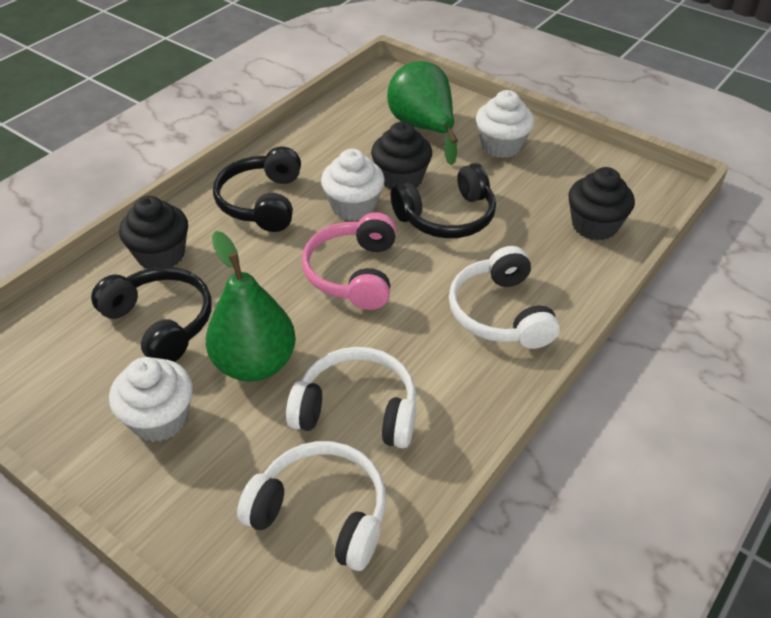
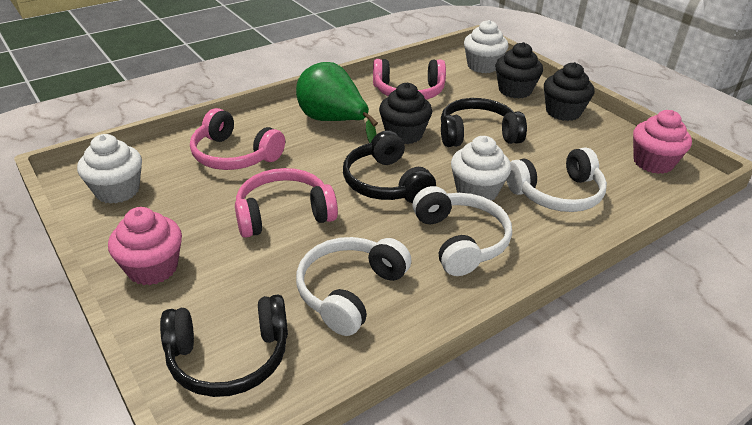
green pear: [206,231,296,382] [387,61,458,165] = 2 -> [296,62,378,143] = 1
pink cupcake: none = 0 -> [108,207,182,285] [633,110,692,174] = 2
pink headphones: [302,212,396,310] = 1 -> [190,108,285,170] [235,168,338,238] [373,59,446,100] = 3

